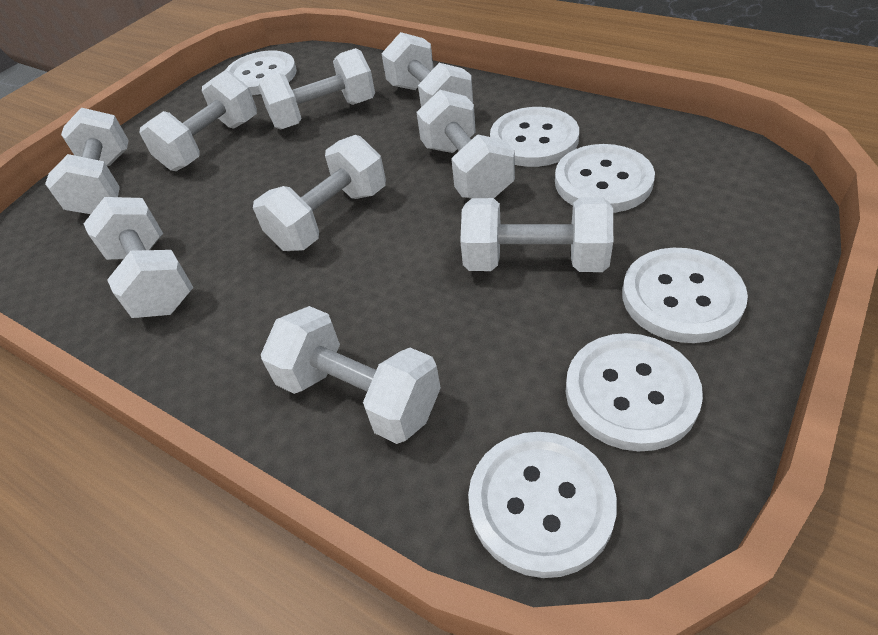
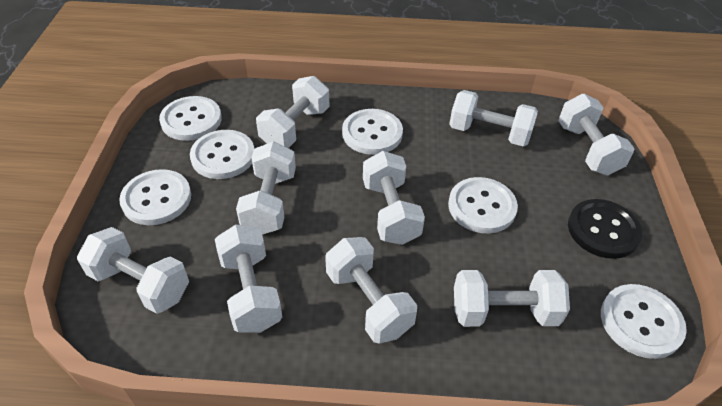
black button: none = 0 -> [568,199,642,259] = 1

